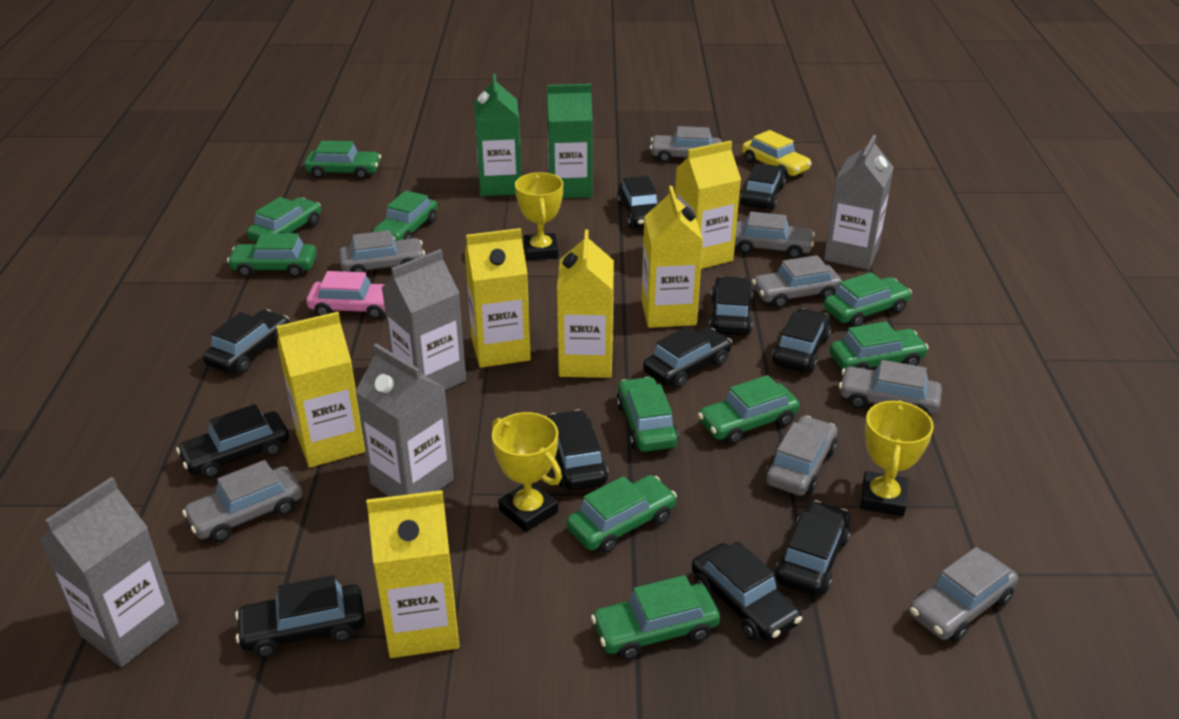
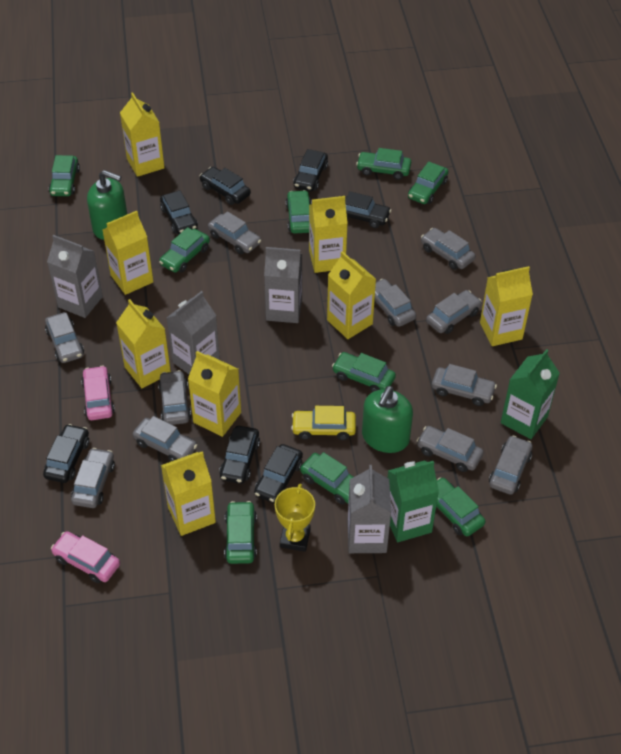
black car: [176,404,289,479] [203,310,289,373] [235,575,365,658] [548,410,608,490] [617,176,658,228] [643,326,732,389] [692,541,802,642] [709,276,753,335] [740,164,786,210] [772,308,831,372] [775,500,851,596] = 11 -> [43,424,89,483] [160,190,198,234] [200,167,251,205] [219,426,260,484] [254,444,303,503] [293,149,328,191] [345,191,391,228] = 7
green car: [227,233,317,277] [247,197,321,242] [304,141,381,179] [373,190,438,240] [567,475,677,553] [591,575,720,660] [616,377,679,452] [698,375,800,444] [824,272,912,327] [829,322,928,370] = 10 -> [49,155,80,196] [159,227,210,273] [224,501,257,564] [286,190,312,234] [300,452,355,504] [332,352,396,392] [356,148,411,180] [408,162,449,204] [436,477,486,536] = 9
green soap dispenser: none = 0 -> [87,170,127,240] [362,386,413,453] = 2
grey car: [182,460,302,542] [339,230,425,273] [650,126,722,163] [735,212,815,259] [752,255,842,308] [765,416,837,496] [839,360,942,414] [909,547,1018,642] = 8 -> [45,312,84,363] [71,448,115,508] [133,416,197,461] [158,370,191,425] [208,211,261,254] [374,279,416,327] [417,426,484,472] [421,228,475,270] [426,290,482,334] [432,364,497,406] [489,435,532,495] = 11
pink car: [306,271,385,320] = 1 -> [51,531,120,583] [81,365,115,420] = 2
yellow carton: [276,312,365,468] [366,490,459,658] [465,228,531,368] [557,229,614,378] [642,186,703,328] [675,141,741,269] = 6 -> [102,211,153,295] [116,299,171,388] [120,92,165,177] [161,451,216,536] [188,351,241,437] [309,196,348,273] [327,251,376,339] [480,266,533,346] = 8
yellow trophy: [492,412,562,532] [515,172,563,260] [860,400,934,516] = 3 -> [275,484,315,552] = 1

